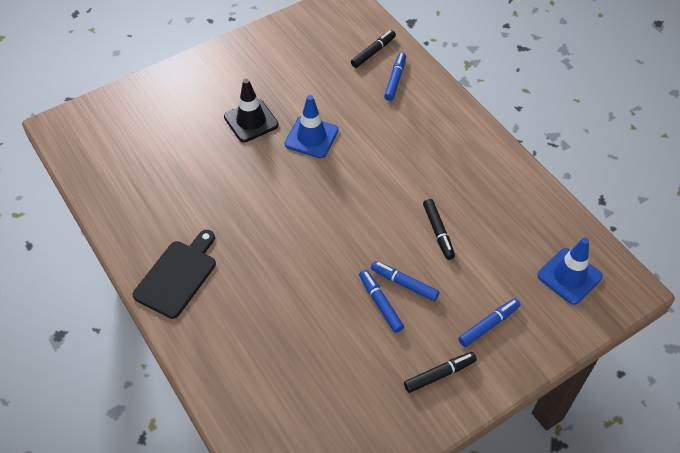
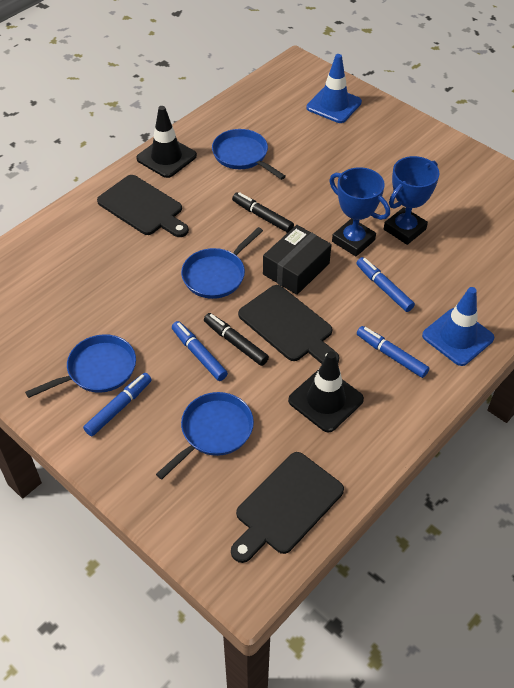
black box: none = 0 -> [263,225,332,295] = 1
black cutting board: [132,230,216,319] = 1 -> [97,175,189,237] [231,452,344,563] [238,285,339,364] = 3
black marker: [351,30,396,68] [404,352,477,393] [423,199,455,260] = 3 -> [204,313,269,366] [232,192,294,233] = 2
black traffic cone: [224,79,279,142] = 1 -> [136,106,197,178] [288,351,364,432] = 2
blue pan: none = 0 -> [25,334,136,398] [156,392,254,479] [181,227,263,299] [212,129,286,180] = 4
blue trophy: none = 0 -> [329,167,390,256] [384,156,439,245] = 2

